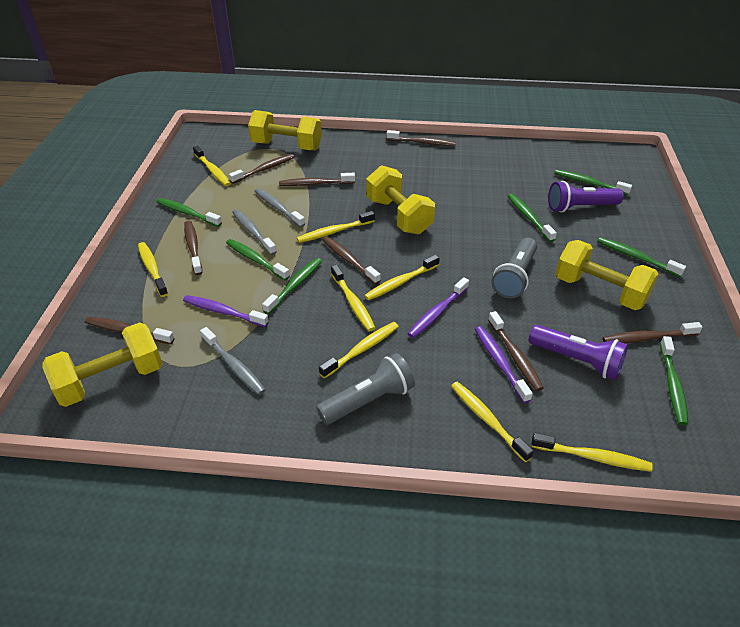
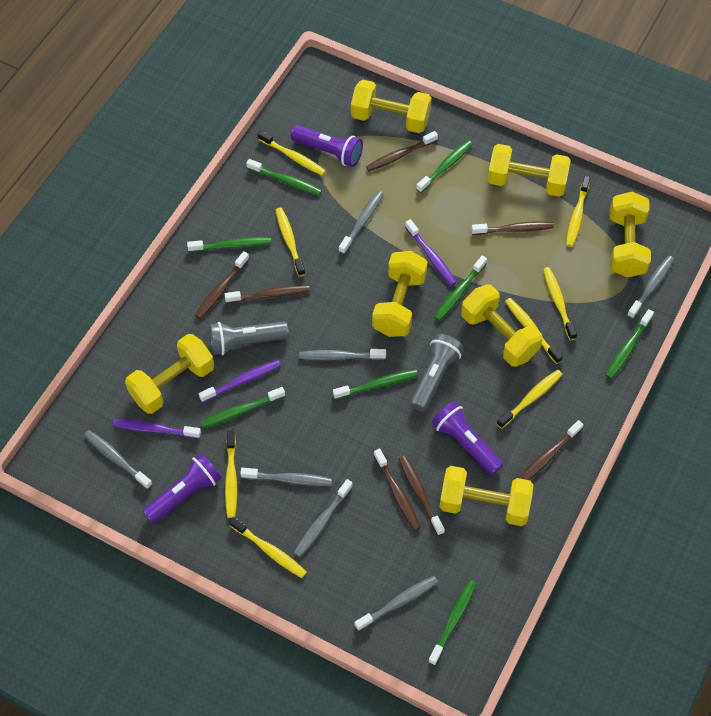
brown toothbrush: [85,317,175,344] [184,221,203,275] [229,154,294,184] [279,173,355,186] [322,236,381,284] [386,130,456,146] [488,311,544,391] [603,322,702,343] = 8 -> [195,251,249,319] [225,285,310,303] [366,131,438,172] [374,448,421,531] [399,455,445,536] [471,221,554,235] [519,420,584,480] = 7
green toothbrush: [157,198,222,227] [226,239,290,280] [262,258,322,314] [508,194,557,242] [554,169,632,195] [597,237,686,277] [660,336,688,425] = 7 -> [187,237,271,252] [201,387,285,429] [246,159,322,195] [333,369,418,399] [416,140,473,193] [428,580,477,666] [434,256,487,321] [605,309,654,379] = 8
grey toothbrush: [200,327,266,395] [232,209,277,255] [255,188,305,227] = 3 -> [84,430,152,489] [240,468,332,486] [294,479,353,557] [299,349,386,360] [339,191,384,254] [354,576,438,631] [627,256,674,319] = 7
purple flashlight: [529,325,628,380] [548,181,623,212] = 2 -> [143,453,222,524] [291,125,363,167] [432,401,503,475] = 3
yellow dumbbell: [42,323,163,407] [248,110,322,150] [366,165,435,234] [555,240,659,310] = 4 -> [125,334,214,414] [351,80,432,133] [372,251,428,337] [439,466,533,526] [461,285,542,367] [487,144,571,197] [610,192,651,278] = 7

